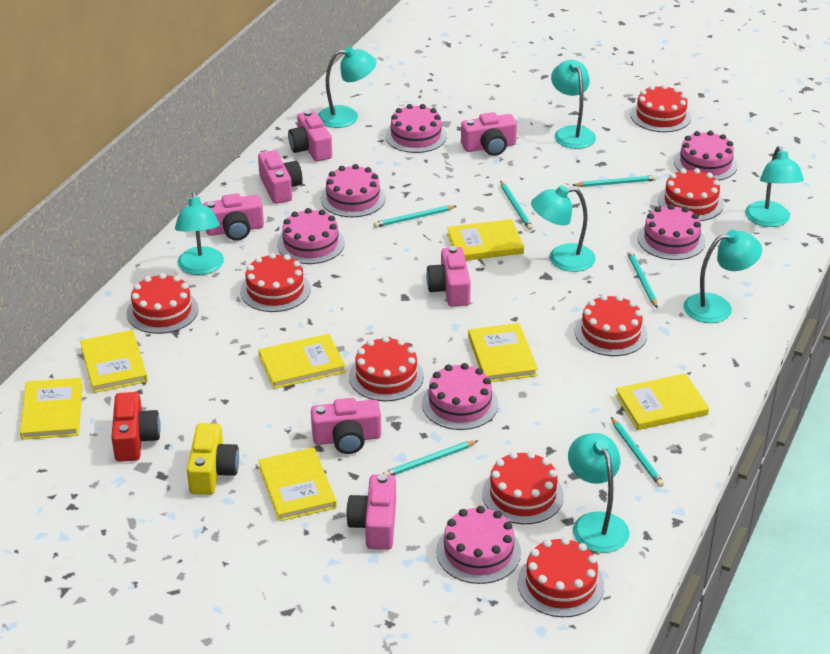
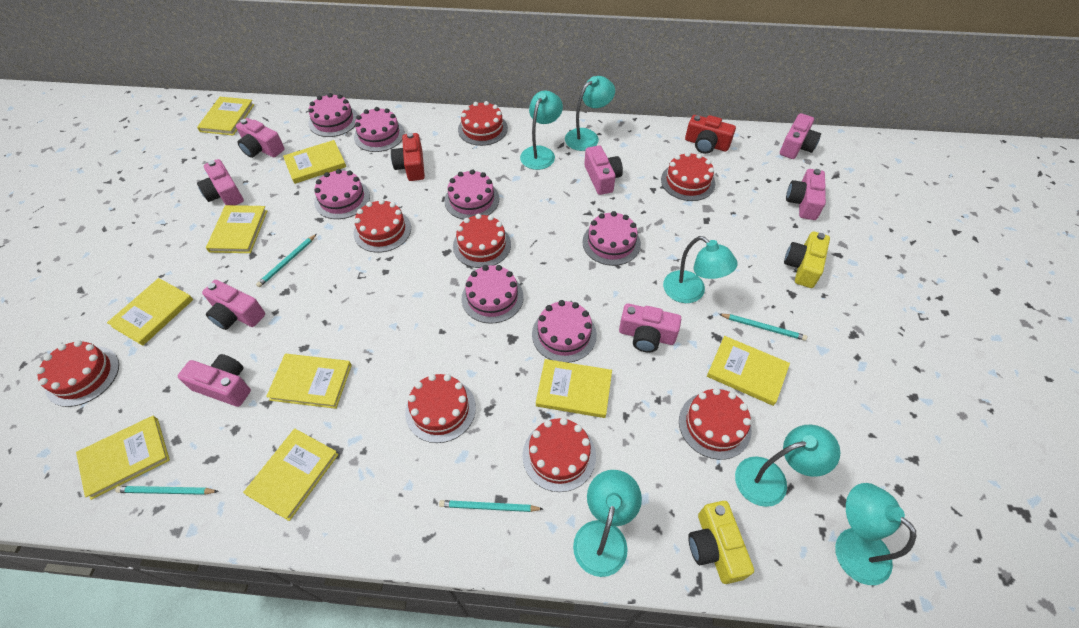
pink camera: [203,193,264,241] [258,150,303,204] [288,110,332,162] [311,398,381,454] [346,474,396,550] [426,246,471,307] [461,112,517,156] = 7 -> [178,354,251,407] [197,159,244,205] [202,280,265,330] [236,118,284,158] [584,145,623,195] [619,303,681,353] [780,113,821,159] [786,169,826,220] = 8
red camera: [111,392,161,462] = 1 -> [391,133,425,181] [685,115,736,154] = 2
turquoise lamp: [175,192,224,275] [318,47,377,128] [531,186,596,272] [551,60,596,149] [568,433,629,553] [683,230,762,323] [745,146,804,227] = 7 -> [520,91,563,170] [565,76,615,151] [573,470,642,577] [663,236,738,303] [735,425,840,507] [835,483,916,585] = 6
turquoise pencil: [374,206,456,228] [383,440,479,475] [500,180,533,230] [573,175,656,187] [611,417,664,487] [627,251,658,308] = 6 -> [115,486,219,495] [256,234,317,287] [439,500,543,512] [719,314,807,341] = 4
yellow book: [20,378,83,440] [80,330,148,393] [258,447,337,521] [259,334,346,389] [447,219,524,261] [468,323,538,382] [615,373,709,430] = 7 -> [76,416,170,500] [107,278,193,346] [197,97,254,136] [206,205,267,253] [243,429,339,521] [266,354,352,409] [283,140,346,184] [536,359,612,418] [707,336,790,406] = 9
yellow camera: [187,423,239,495] = 1 -> [688,501,754,584] [784,231,830,288] = 2

